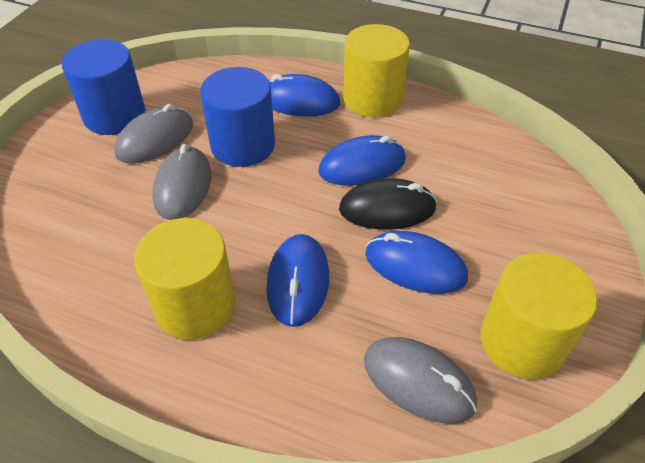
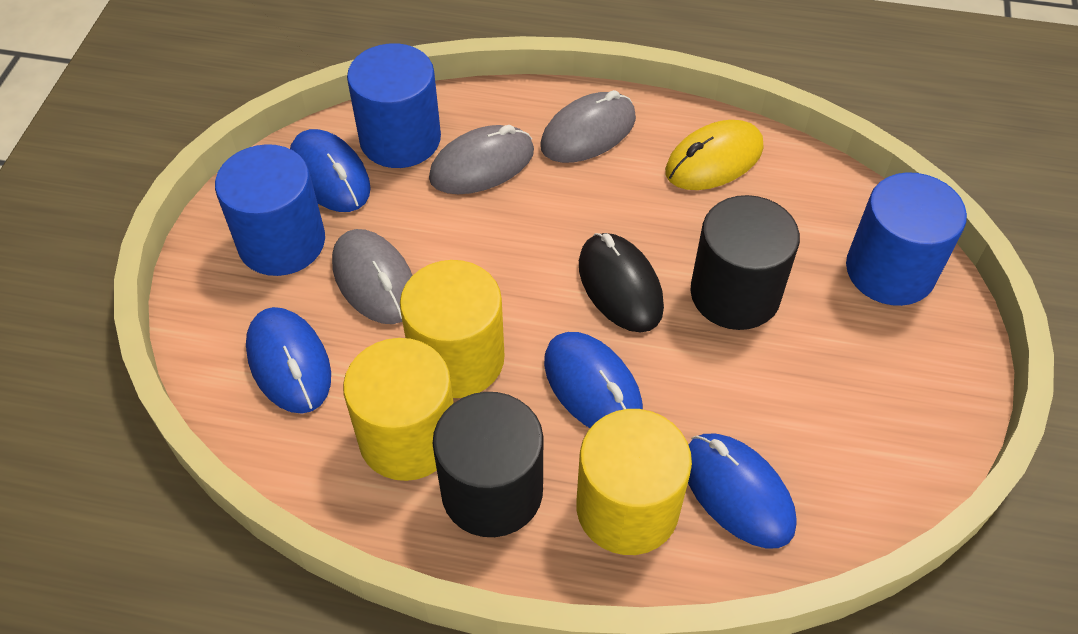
black cylinder: none = 0 -> [432,392,543,537] [690,195,800,330] = 2
blue cylinder: [62,39,146,135] [200,67,275,167] = 2 -> [215,144,325,276] [347,43,441,168] [846,172,967,306] = 3
yellow mouse: none = 0 -> [665,120,763,190] = 1

